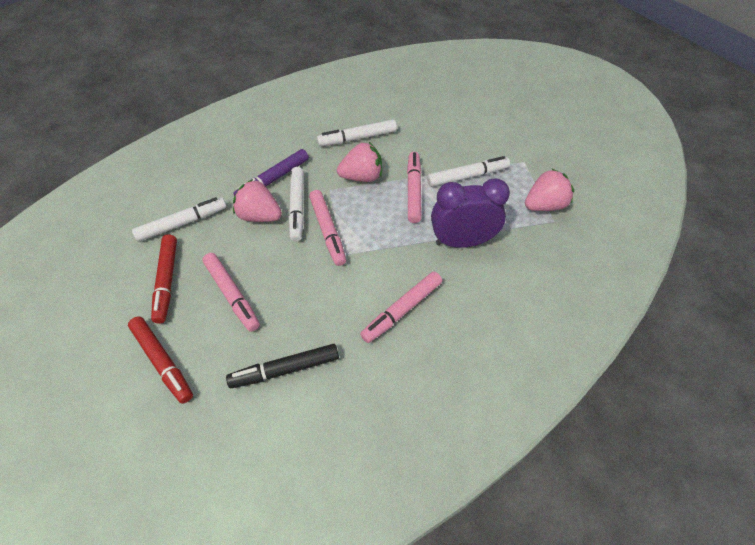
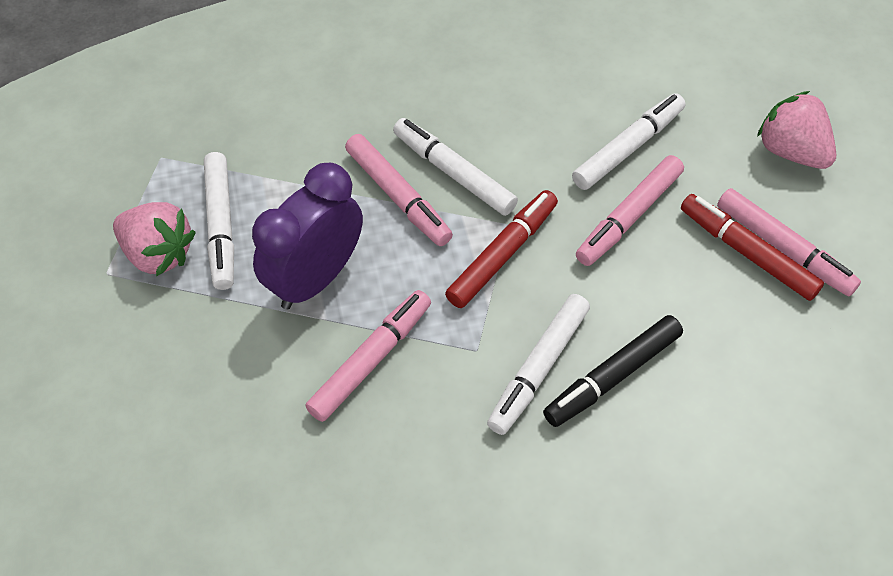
pink strawberry: [233,179,282,222] [337,142,382,182] [525,169,574,211] = 3 -> [113,202,196,277] [757,91,836,169] = 2
purple marker: [233,149,309,196] = 1 -> none = 0

